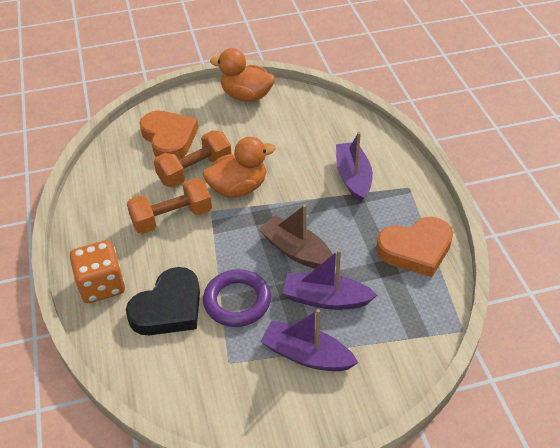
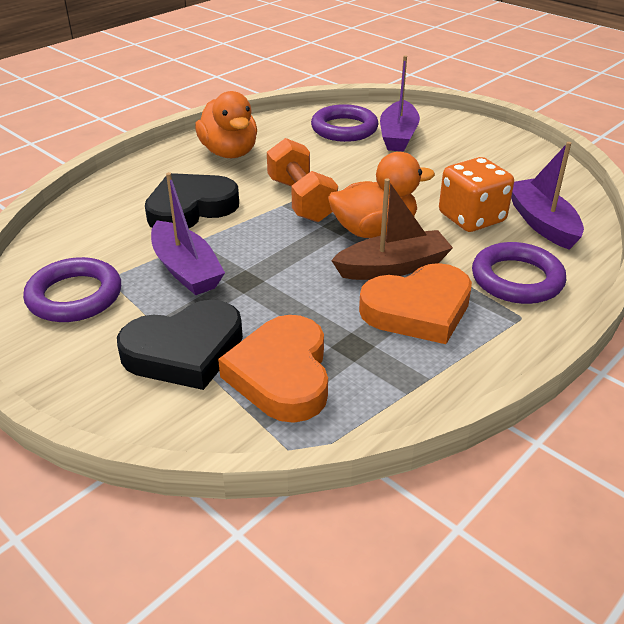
black heart: [126,267,200,335] = 1 -> [117,300,243,390] [145,173,239,228] = 2
orange dumbbell: [127,178,212,234] [154,130,232,187] = 2 -> [267,138,338,222] = 1
purple ring: [203,269,271,327] = 1 -> [23,257,121,322] [311,104,379,142] [472,242,566,304] = 3

